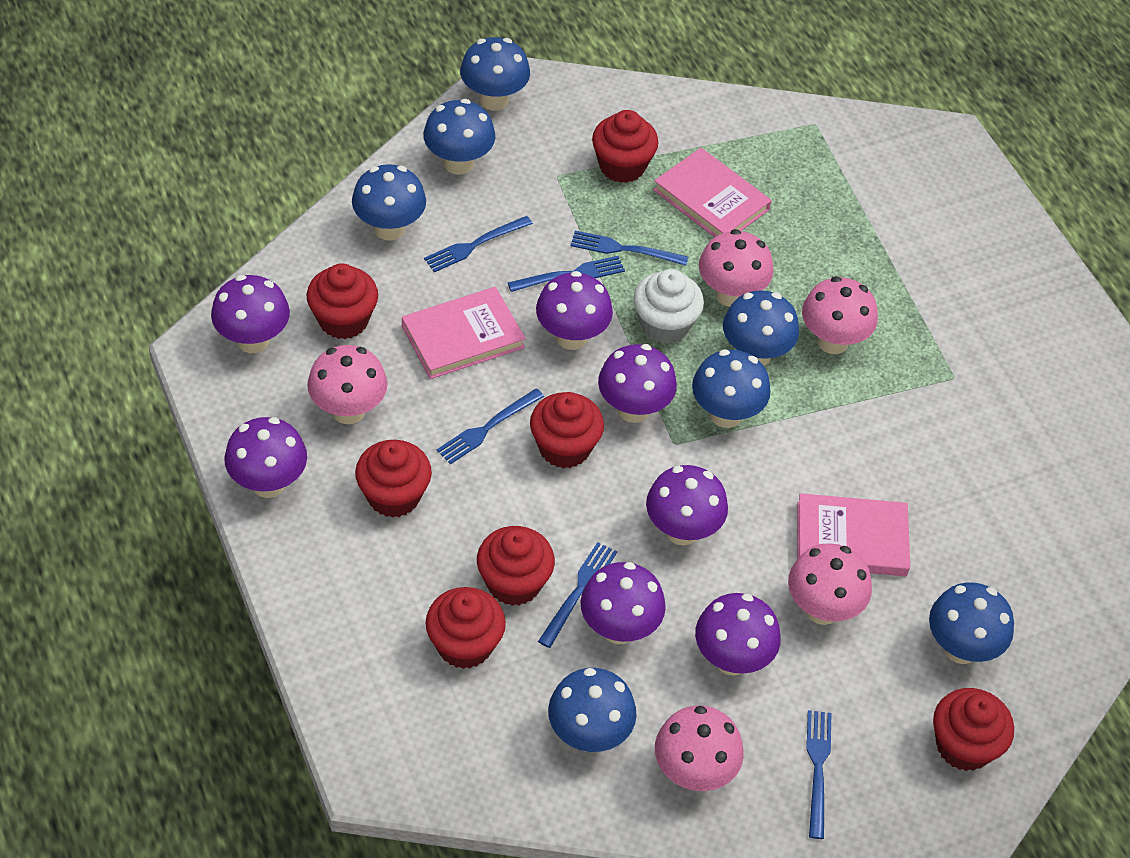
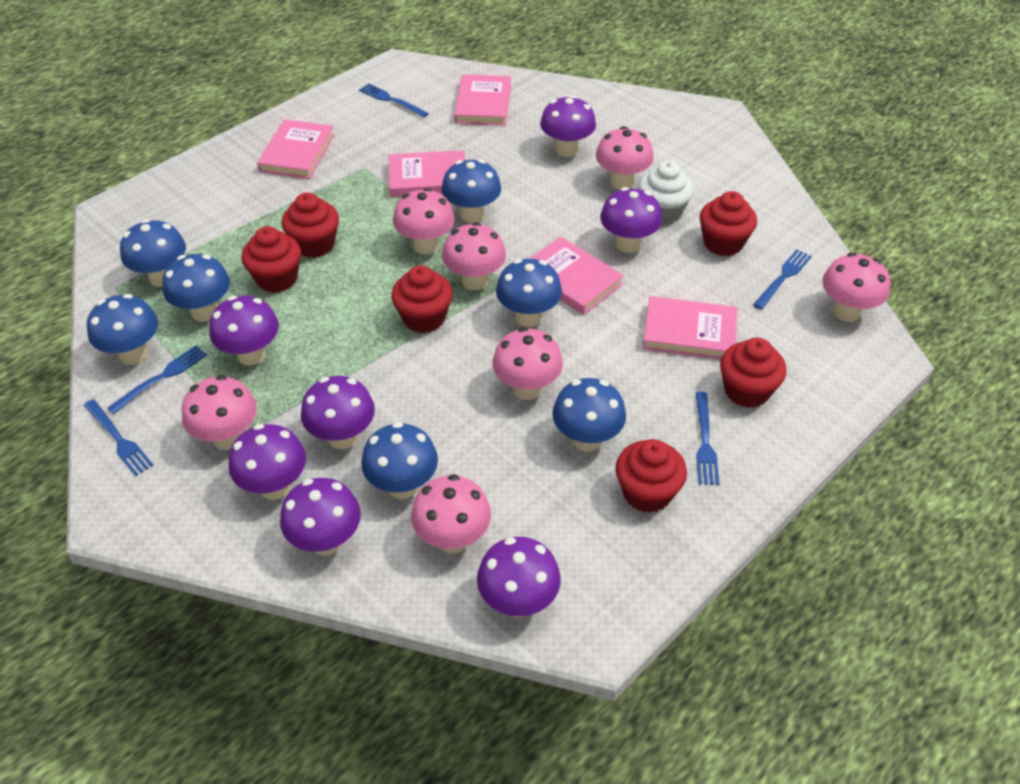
blue fork: [424,216,533,272] [437,388,544,464] [508,256,625,292] [538,542,617,648] [571,231,688,266] [806,710,832,839] = 6 -> [84,399,154,476] [107,345,207,414] [359,83,429,118] [695,392,719,485] [753,249,812,310] = 5
pink book: [402,287,526,379] [653,148,772,237] [797,493,910,576] = 3 -> [257,119,335,179] [389,150,465,197] [454,74,511,126] [529,236,624,315] [642,296,738,359] = 5
pink mushroom: [307,345,388,424] [655,705,744,791] [699,229,773,307] [788,543,872,625] [802,276,878,354] = 5 -> [182,375,257,450] [393,188,455,255] [411,474,491,553] [442,222,506,290] [492,327,563,400] [596,126,654,190] [822,253,890,322] = 7
red cupcake: [307,263,378,339] [355,440,432,518] [426,587,506,669] [477,526,555,606] [530,392,604,469] [592,110,659,183] [933,688,1014,771] = 7 -> [242,226,301,293] [282,193,339,258] [391,265,453,333] [615,439,687,513] [700,191,757,256] [720,338,786,408] = 6

